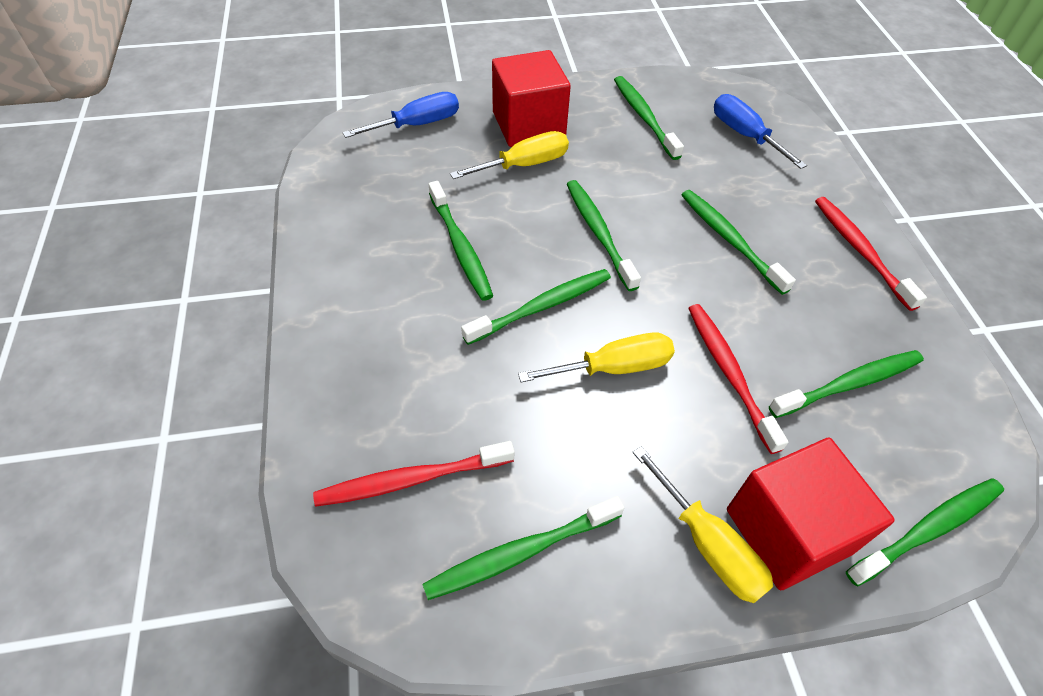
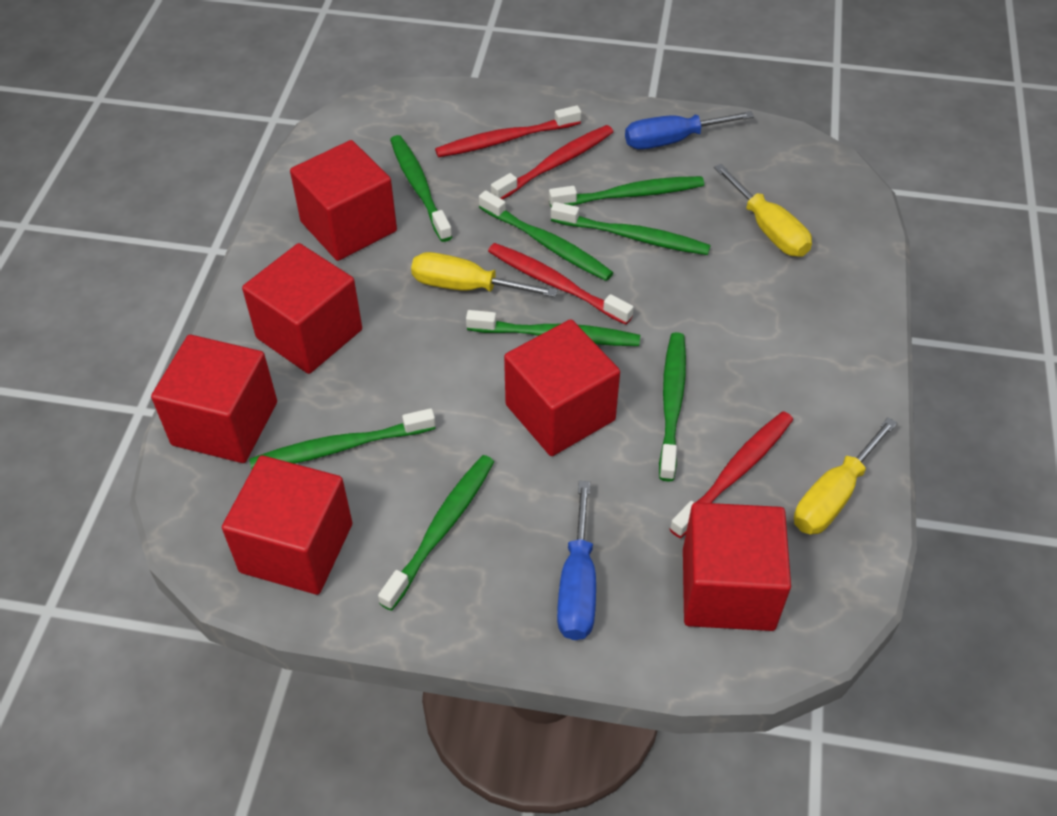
red cube: [492,50,571,147] [727,437,895,590] = 2 -> [151,335,277,463] [222,455,352,595] [242,243,362,374] [290,140,397,261] [504,319,620,456] [683,502,791,631] = 6
red toothbrush: [313,441,514,507] [688,304,788,454] [815,197,927,311] = 3 -> [435,105,581,157] [488,243,634,325] [491,125,613,200] [670,411,793,538] = 4

